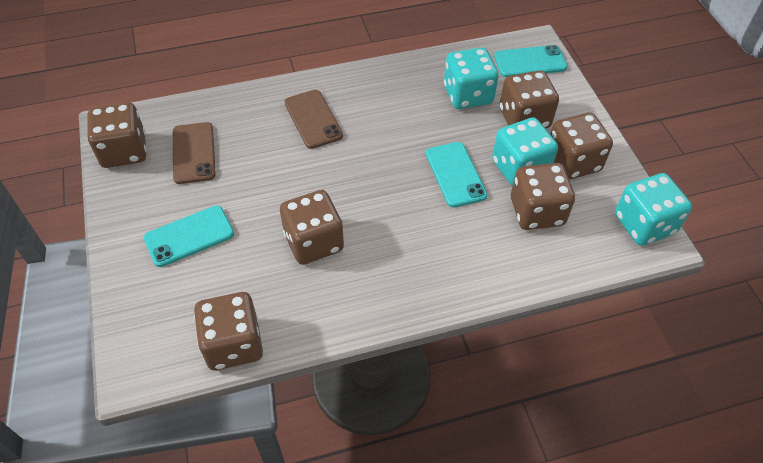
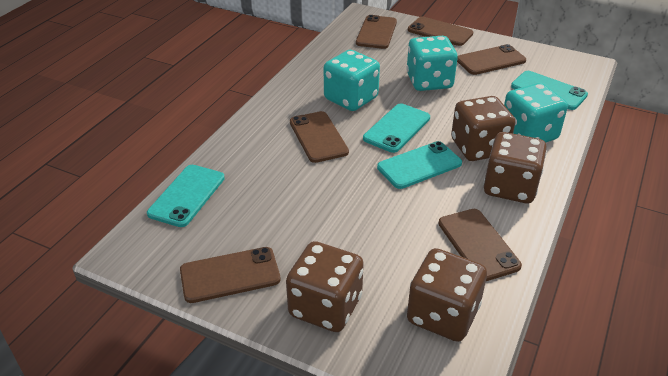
brown dice: [87,102,147,168] [194,292,263,370] [280,190,344,265] [499,70,559,129] [511,163,575,230] [550,113,613,180] = 6 -> [286,241,364,332] [407,248,487,342] [451,96,515,161] [484,132,547,203] = 4
brown phone: [173,122,216,184] [284,90,343,149] = 2 -> [180,247,281,303] [290,111,349,163] [356,15,397,49] [408,17,473,46] [438,209,522,281] [457,44,526,75] = 6
turquoise phone: [144,205,234,267] [426,142,487,208] [494,45,568,77] = 3 -> [147,165,225,227] [363,104,430,153] [377,141,462,189] [511,71,588,110] = 4

